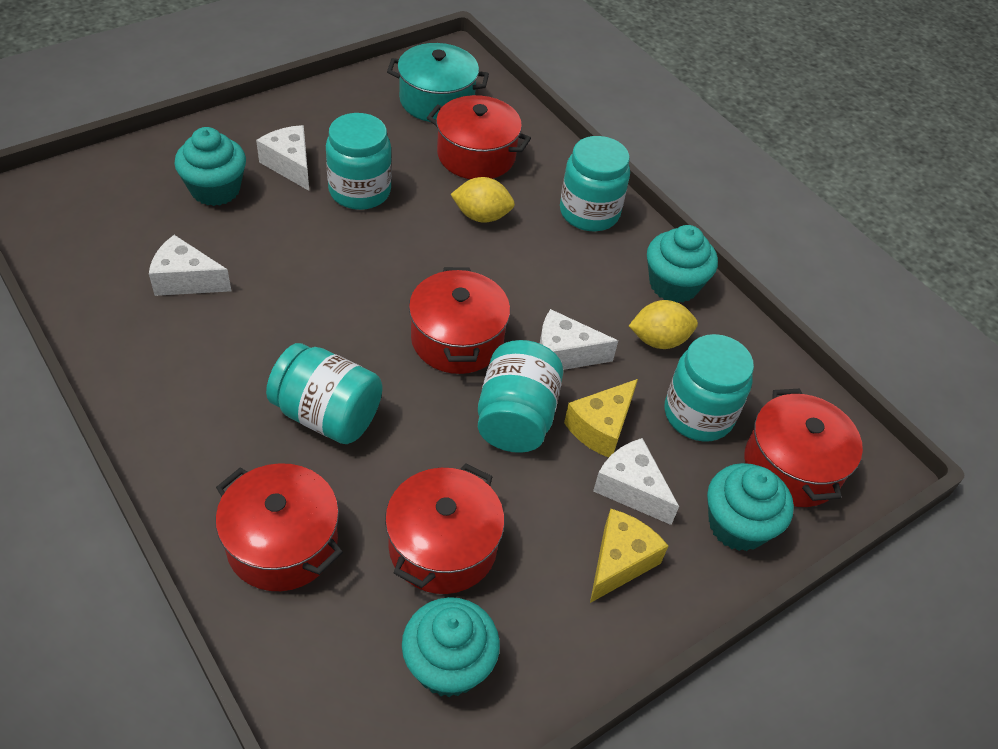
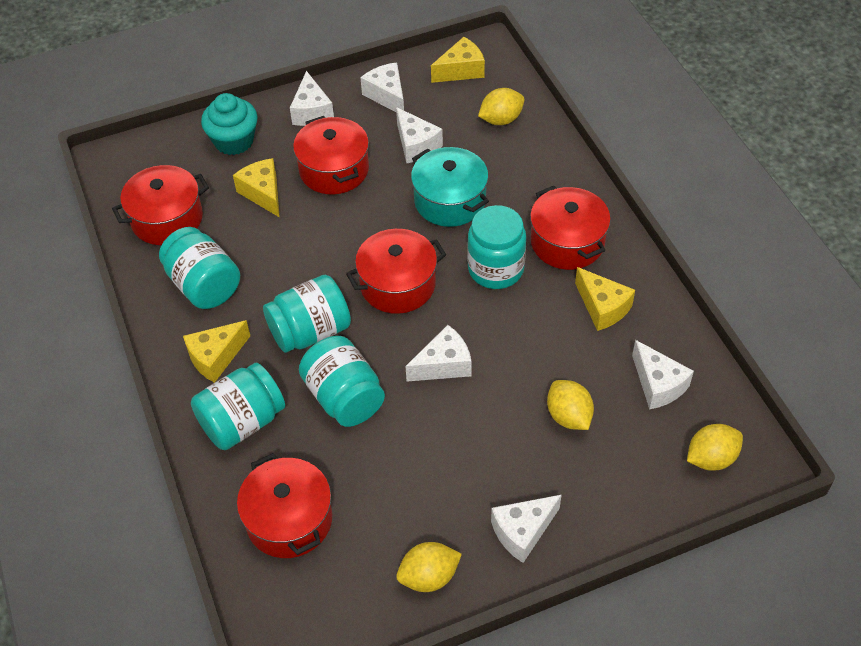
turquoise cupcake: [174,127,246,206] [402,597,500,697] [647,225,718,303] [707,463,794,551] = 4 -> [201,93,257,155] = 1
white cheese: [149,235,231,296] [256,125,309,191] [540,309,618,370] [593,438,679,525] = 4 -> [290,71,334,126] [360,62,404,112] [396,107,443,164] [405,325,472,382] [491,495,561,563] [632,340,694,410] = 6
yellow cheese: [564,379,638,458] [590,509,668,603] = 2 -> [183,320,250,383] [233,158,280,218] [431,37,485,83] [575,267,635,331] = 4
yellow lemon: [451,177,515,223] [629,300,698,349] = 2 -> [396,542,462,592] [478,88,524,125] [547,380,594,430] [687,424,743,471] = 4

